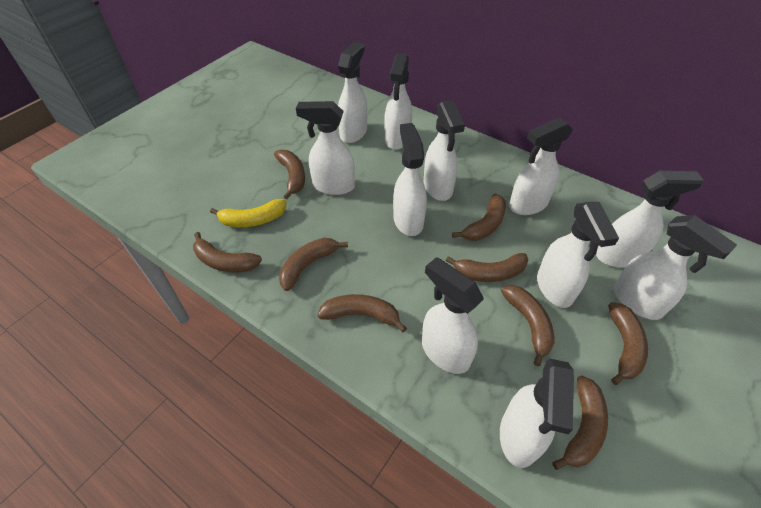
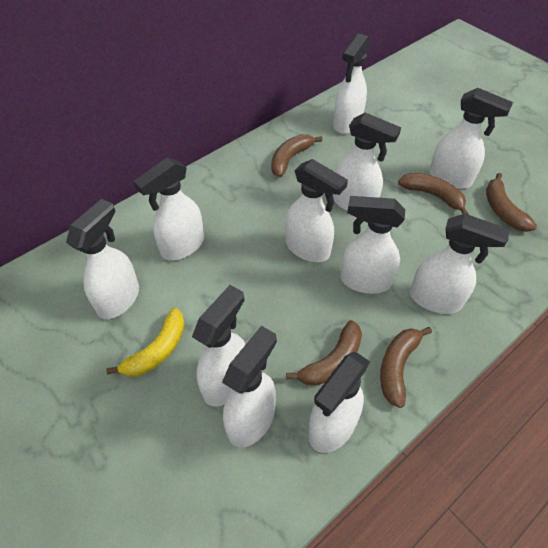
brown banana: [193,232,262,272] [274,149,305,199] [279,238,348,291] [317,294,407,332] [446,253,528,282] [452,194,506,241] [501,285,555,366] [552,376,608,470] [608,302,648,385] = 9 -> [271,134,323,177] [286,320,362,386] [380,327,432,408] [398,173,469,215] [486,173,537,232] = 5

